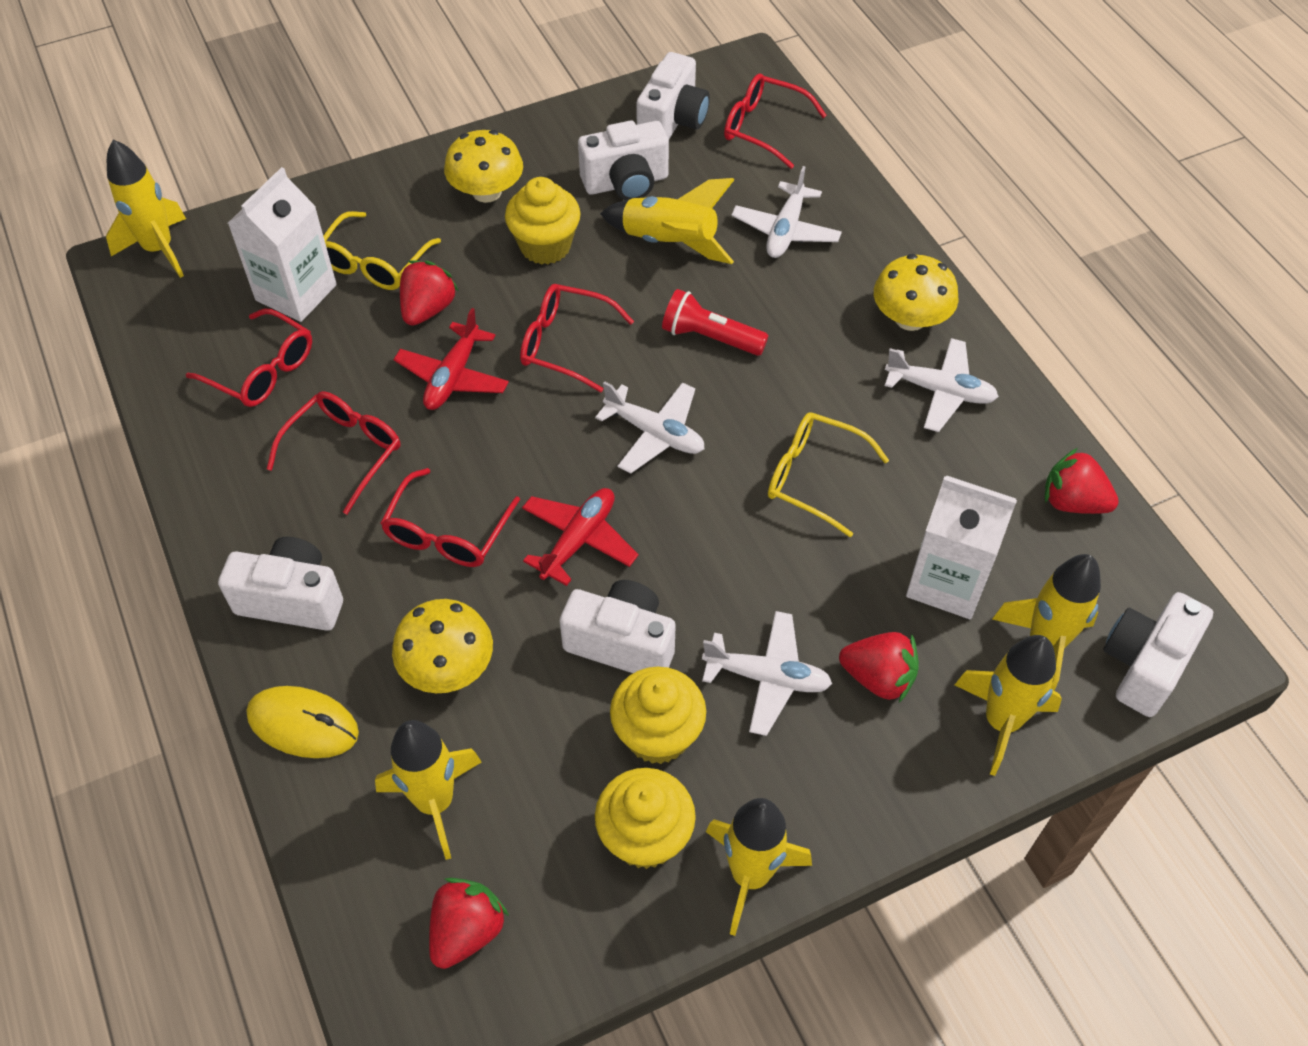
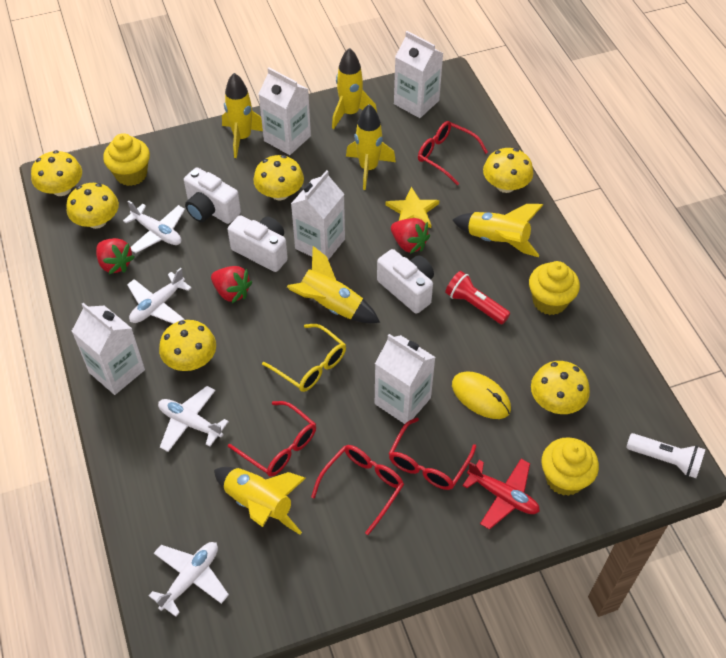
red glasses: [186,308,312,407] [267,391,400,514] [381,468,520,567] [520,284,634,392] [724,73,827,169] = 5 -> [228,401,316,477] [311,445,404,535] [389,418,476,490] [418,121,488,185] = 4
red plane: [394,308,509,410] [522,488,639,586] = 2 -> [463,459,540,530] = 1
red strawberry: [400,260,459,326] [429,878,509,969] [839,632,919,703] [1045,448,1119,514] = 4 -> [96,238,135,274] [211,266,252,303] [391,218,430,254] = 3
white camera: [218,537,343,631] [560,580,676,673] [578,121,669,200] [636,52,710,139] [1103,592,1213,717] = 5 -> [184,167,241,224] [228,215,288,272] [377,249,434,314] = 3
white carton: [228,167,337,322] [906,475,1017,619] = 2 -> [72,303,145,395] [259,67,311,155] [291,170,345,260] [375,334,436,424] [394,31,443,118] = 5
white flashlight: none = 0 -> [626,433,705,478] = 1
yellow glasses: [323,211,441,290] [768,412,889,537] = 2 -> [262,324,346,392] = 1
yellow mushroom: [392,599,493,693] [444,130,523,203] [874,254,959,331] = 3 -> [31,150,82,196] [66,183,119,229] [159,320,216,371] [253,155,304,200] [483,148,533,193] [531,361,590,414] = 6
yellow star: none = 0 -> [386,187,439,228] = 1

